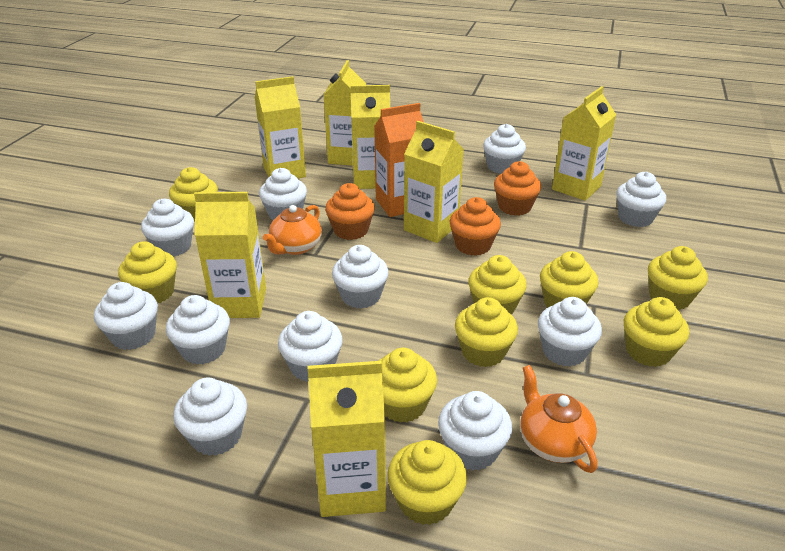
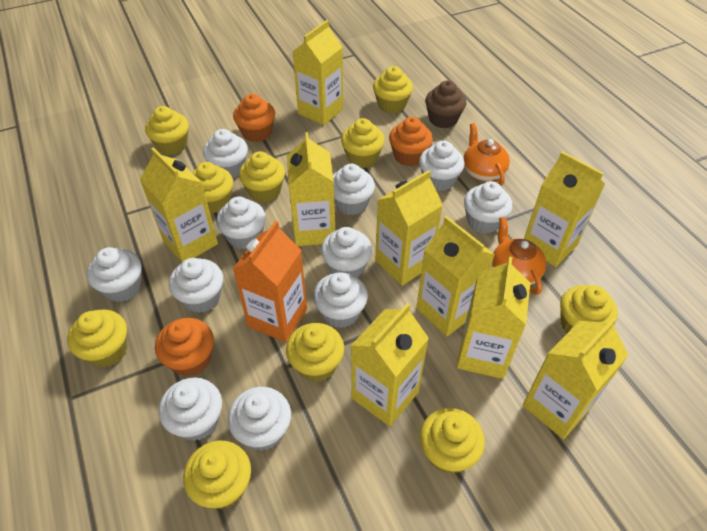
brown cupcake: none = 0 -> [425,80,466,128] = 1
yellow carton: [194,192,266,318] [255,76,306,178] [308,361,386,517] [324,60,366,166] [350,85,390,189] [404,121,464,243] [552,86,616,201] = 7 -> [140,147,218,262] [287,132,335,246] [293,20,343,125] [351,303,429,427] [375,170,443,286] [416,216,495,336] [457,256,530,379] [523,317,628,439] [524,151,605,267] = 9
yellow cupcake: [118,241,177,303] [169,167,218,222] [378,348,437,423] [387,440,467,525] [455,297,518,367] [468,255,527,314] [540,251,598,307] [624,297,689,367] [648,246,708,310] = 9 -> [67,309,127,368] [145,106,189,155] [183,440,251,509] [192,162,233,213] [239,151,285,202] [286,323,344,382] [341,118,385,168] [373,66,413,113] [420,408,485,474] [560,285,618,333] = 10

